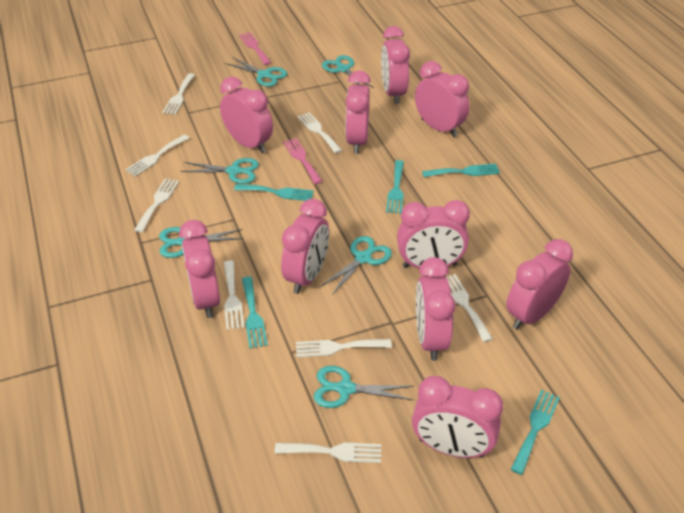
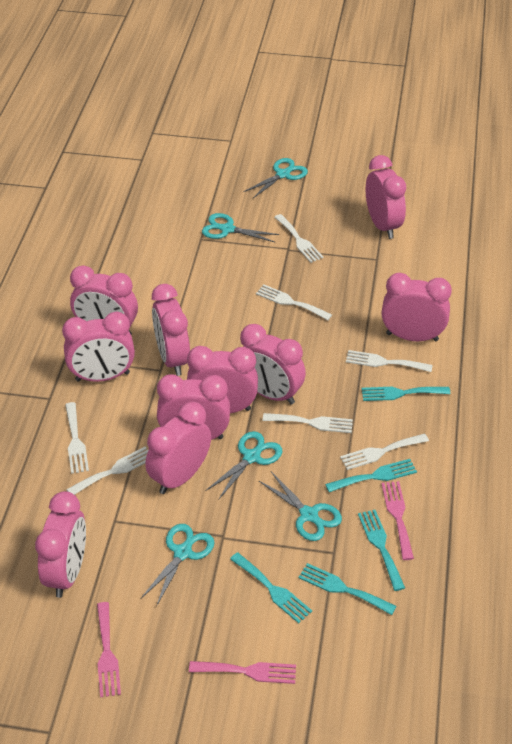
pink fork: [239,32,271,65] [283,138,322,184] = 2 -> [97,602,121,698] [189,661,296,684] [381,481,414,560] = 3
turquoise scissors: [159,227,244,258] [181,158,259,184] [225,58,288,87] [314,366,414,408] [320,236,392,295] [322,55,374,88] = 6 -> [141,524,214,607] [202,213,279,242] [206,431,282,499] [243,158,308,198] [259,472,342,541] = 5
white fork: [125,134,189,176] [134,178,179,232] [162,73,195,115] [224,261,244,330] [275,442,381,463] [296,339,392,357] [297,112,342,153] [446,274,493,342] = 8 -> [65,402,89,474] [66,447,148,495] [256,285,332,320] [263,413,353,433] [275,214,324,263] [340,434,429,470] [346,350,433,372] = 7

